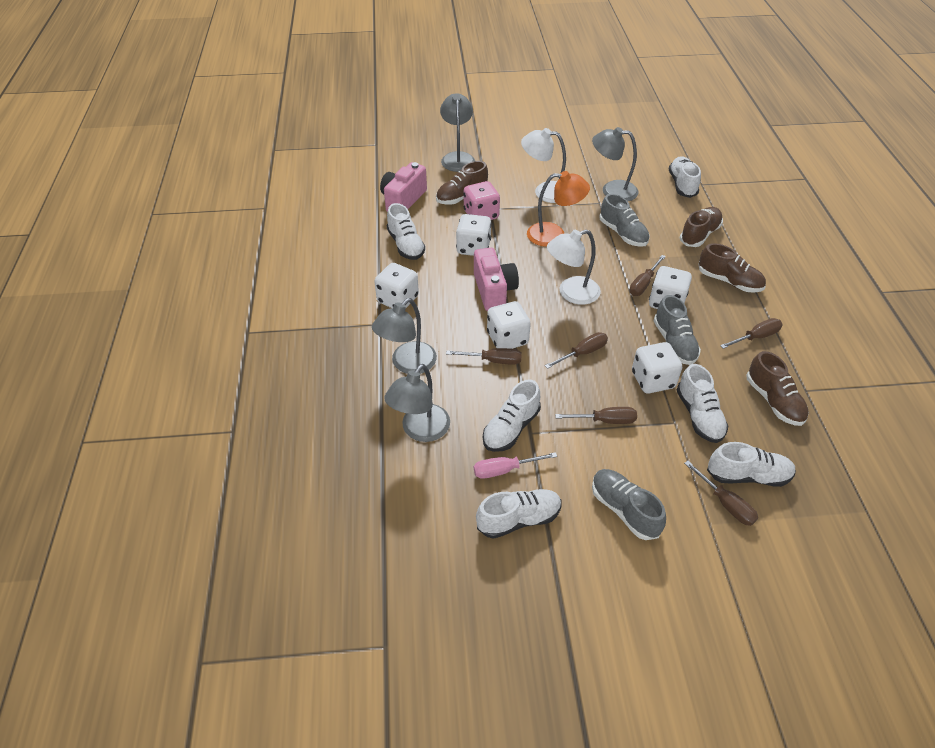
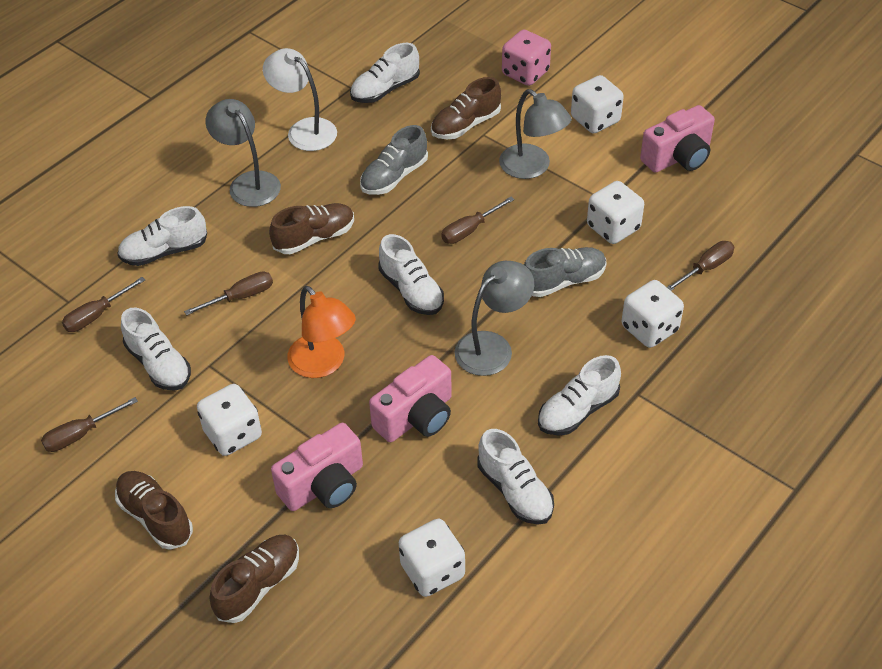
brown screwdriver: [446,348,522,365] [545,332,608,369] [555,407,637,424] [629,255,666,296] [684,461,758,526] [720,318,783,349] = 6 -> [41,397,138,452] [62,277,145,332] [184,271,273,316] [441,197,515,244] [667,241,735,291] = 5
grey lamp: [372,298,437,374] [384,364,450,442] [440,93,475,172] [592,127,639,201] = 4 -> [206,99,281,207] [455,261,534,376] [499,89,571,179] = 3
grey shoe: [592,469,666,540] [599,194,650,247] [653,295,701,365] = 3 -> [360,125,428,195] [524,247,606,297] = 2
pink camera: [380,162,427,212] [474,248,519,311] = 2 -> [271,423,363,511] [369,355,452,442] [640,105,715,173] = 3
pink screwdriver: [474,452,557,479] = 1 -> none = 0
white lamp: [521,128,566,203] [547,230,601,305] = 2 -> [263,48,337,151] = 1

